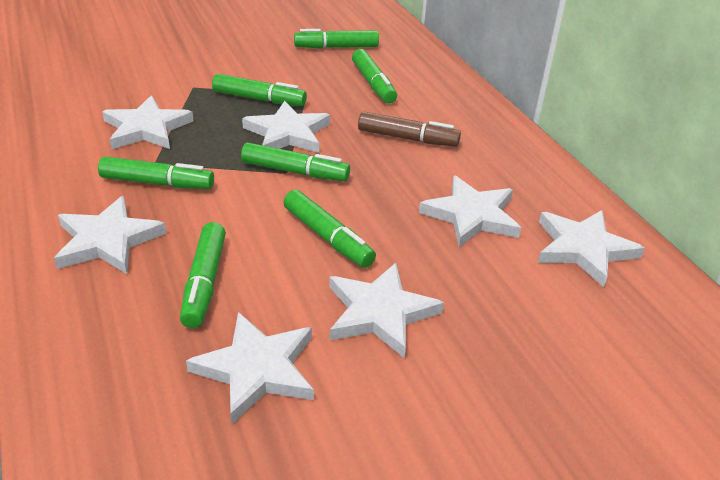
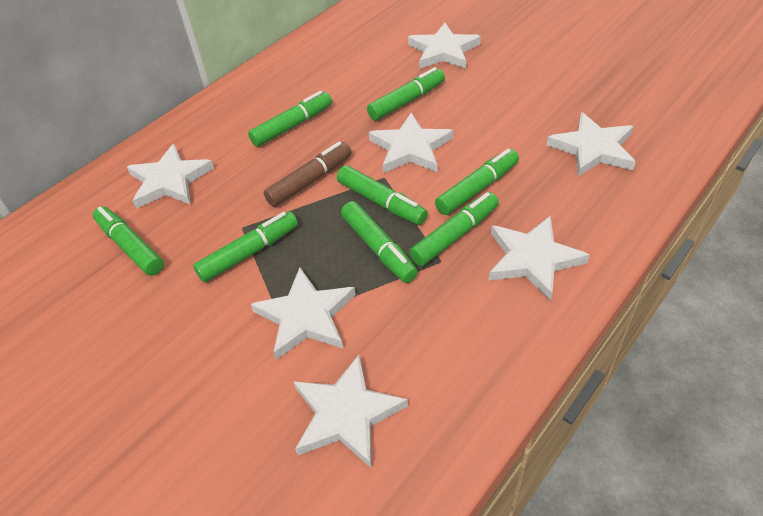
green marker: [98,157,214,189] [180,222,226,328] [212,74,307,106] [241,143,350,181] [283,190,376,268] [294,29,379,49] [352,49,397,103] = 7 -> [93,206,164,276] [193,211,298,283] [248,91,332,147] [337,165,428,225] [341,201,418,283] [367,67,445,120] [409,192,499,266] [435,148,519,215] = 8

